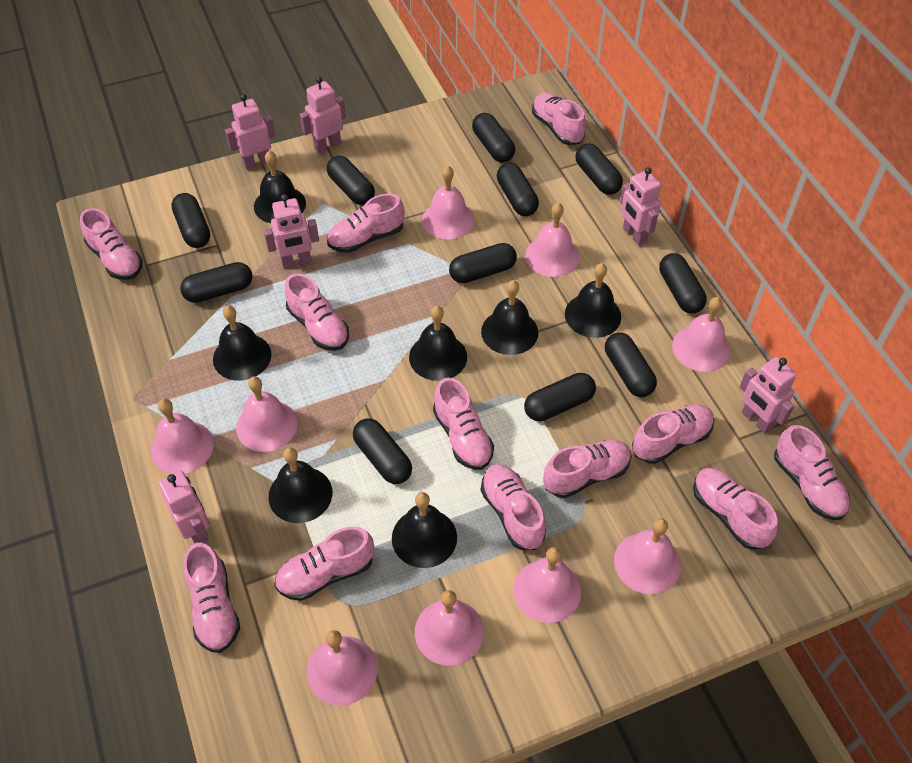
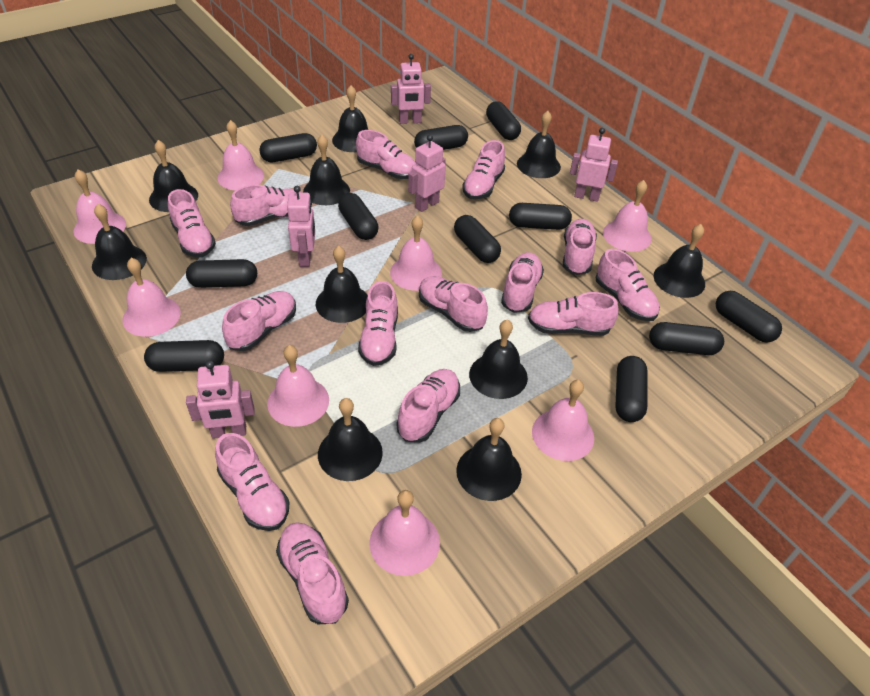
black bell: [213,306,272,381] [254,151,306,223] [269,447,332,523] [392,492,457,568] [409,306,467,381] [481,280,538,355] [565,263,621,338] = 7 -> [92,204,147,280] [149,140,198,212] [303,135,350,205] [316,246,368,323] [318,398,383,481] [332,85,368,152] [456,418,522,501] [469,319,528,399] [517,111,561,178] [654,224,705,298] = 10
pink bell: [151,399,214,474] [236,376,298,452] [307,630,378,706] [415,590,484,666] [422,166,475,239] [513,547,581,623] [525,203,579,277] [614,518,681,594] [672,297,730,372] = 9 -> [73,169,126,244] [122,258,181,337] [217,120,264,191] [267,345,329,427] [369,490,440,576] [390,215,442,291] [532,380,594,461] [603,180,652,252] = 8
pink robot: [158,471,210,544] [225,94,276,170] [264,194,319,268] [300,77,346,153] [620,167,661,246] [740,357,797,433] = 6 -> [186,360,255,439] [287,186,315,267] [391,54,431,124] [408,135,446,212] [570,128,618,202] = 5
pink shoe: [80,208,143,280] [183,543,240,653] [275,526,374,601] [285,273,349,351] [327,194,405,253] [433,378,494,470] [481,464,546,550] [532,92,586,145] [543,440,632,498] [632,405,714,464] [693,468,778,550] [774,425,850,520] = 12 -> [168,189,216,257] [215,433,290,531] [222,291,296,351] [230,185,302,226] [276,522,349,624] [356,130,416,179] [358,281,398,366] [397,369,460,442] [419,276,488,332] [462,140,505,199] [501,252,544,313] [528,292,619,336] [563,219,597,275] [596,249,660,321] = 14

